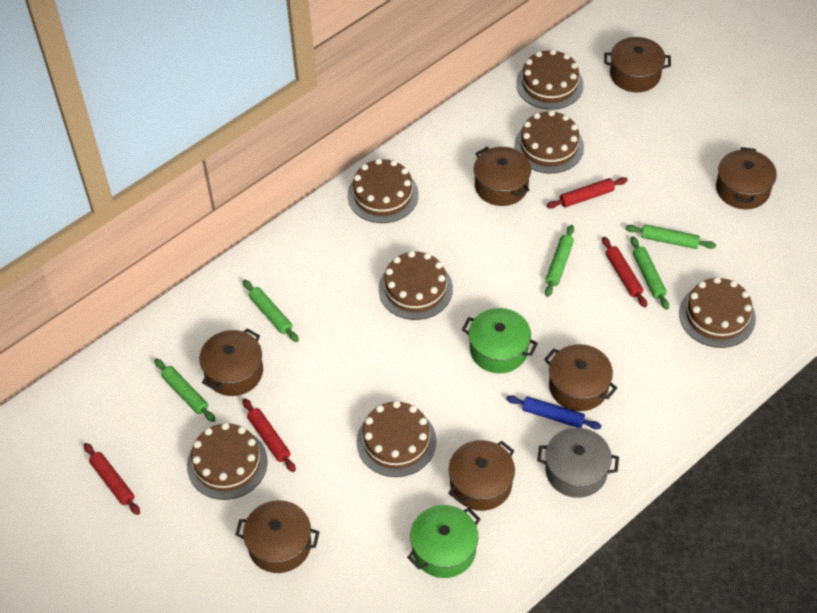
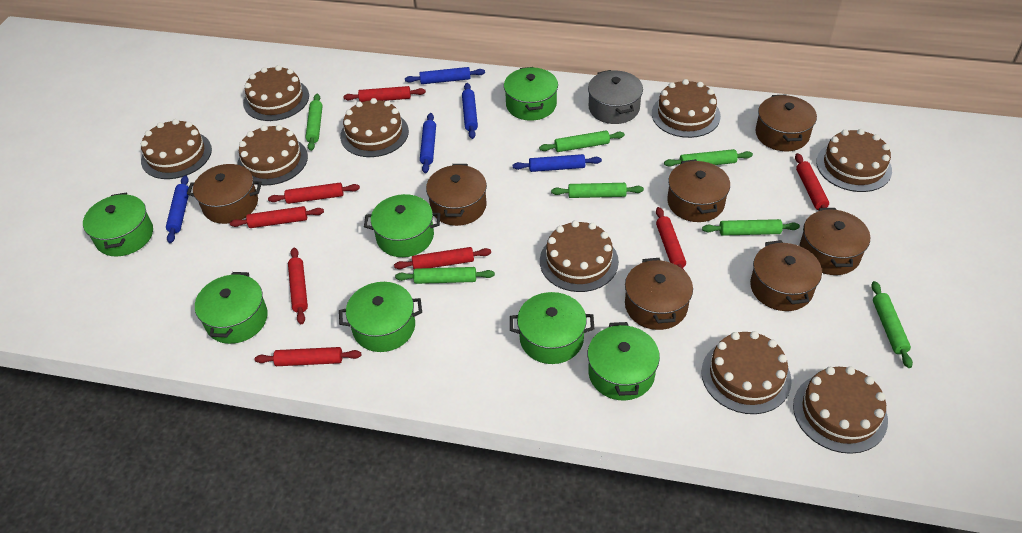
blue rolling pin: [506,395,602,429] = 1 -> [166,175,189,243] [405,67,485,84] [420,113,436,173] [462,83,478,139] [513,154,602,172] = 5
brown cake: [187,422,268,500] [348,158,419,223] [356,400,437,477] [378,251,453,320] [514,110,584,173] [516,49,584,110] [679,277,756,348] = 7 -> [141,119,212,179] [237,125,308,185] [243,65,309,121] [340,98,409,157] [540,220,619,292] [652,79,721,138] [701,331,792,414] [793,366,888,454] [816,129,892,192] = 9
green pot: [407,505,480,578] [462,308,538,373] = 2 -> [83,193,153,256] [195,272,268,344] [339,282,422,352] [364,194,440,257] [504,67,558,121] [510,292,594,364] [588,322,660,401] = 7
green rolling pin: [154,358,215,422] [243,280,299,342] [545,225,574,297] [625,224,716,249] [630,236,669,310] = 5 -> [306,94,323,151] [395,267,495,284] [539,131,625,152] [551,183,644,198] [664,149,753,167] [702,219,800,236] [871,281,913,368] = 7
red rolling pin: [84,443,140,515] [242,398,296,472] [546,177,628,209] [602,237,647,307] = 4 -> [230,206,324,228] [255,347,361,366] [268,183,360,204] [288,247,308,324] [343,86,426,102] [394,247,491,269] [656,207,686,272] [795,153,829,210] = 8

